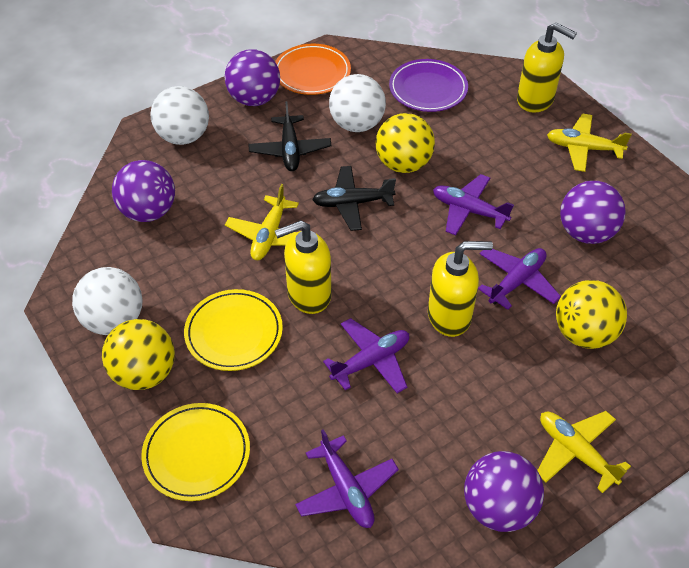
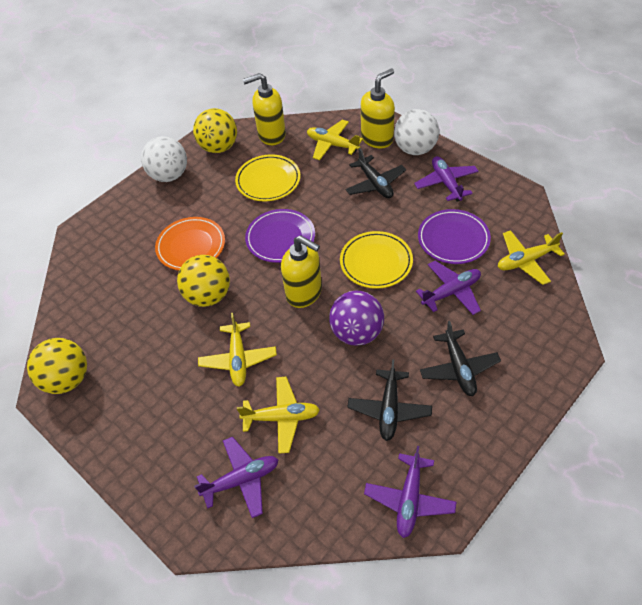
black plane: [248,101,332,171] [312,166,396,231] = 2 -> [346,148,406,198] [347,359,432,441] [420,321,501,396] = 3
purple ball: [112,160,175,222] [225,49,280,106] [464,451,544,532] [560,181,626,244] = 4 -> [329,290,384,346] = 1
purple plate: [389,59,468,112] = 1 -> [245,209,315,263] [418,209,491,264] = 2
white ball: [72,267,143,335] [150,86,209,145] [329,74,386,132] = 3 -> [141,136,187,182] [394,109,439,155] = 2
yellow plane: [225,184,299,260] [537,411,631,493] [547,114,632,172] = 3 -> [198,313,277,386] [237,377,320,454] [307,120,363,160] [498,230,565,285] = 4

